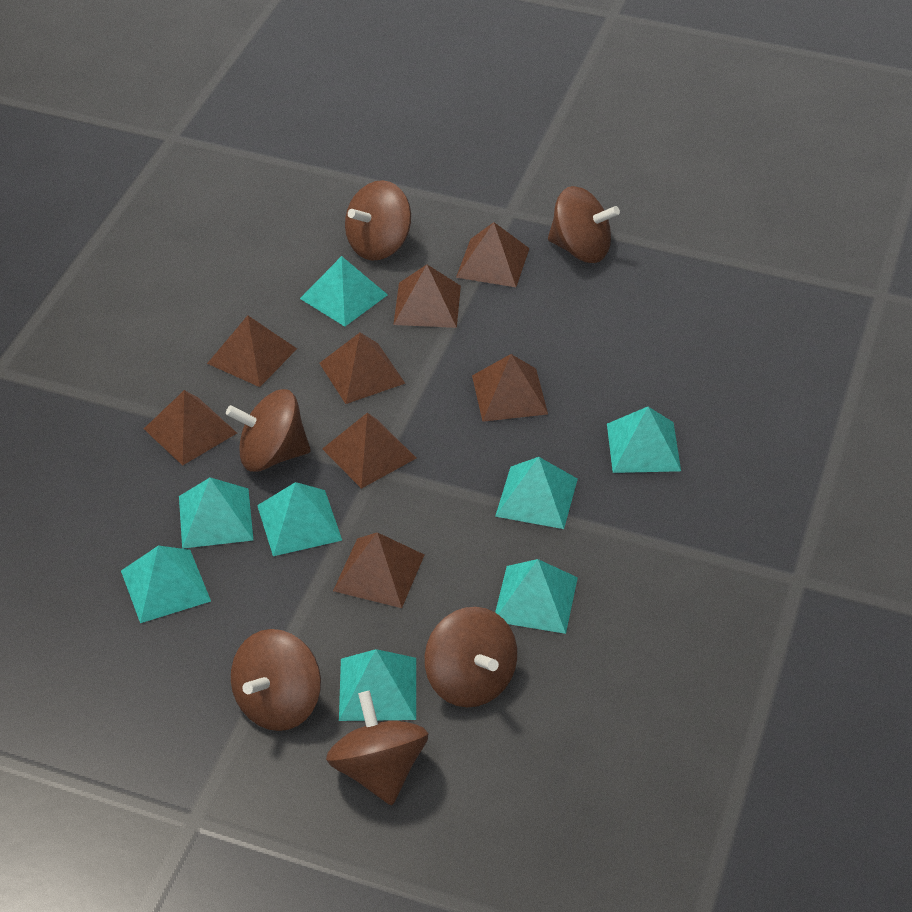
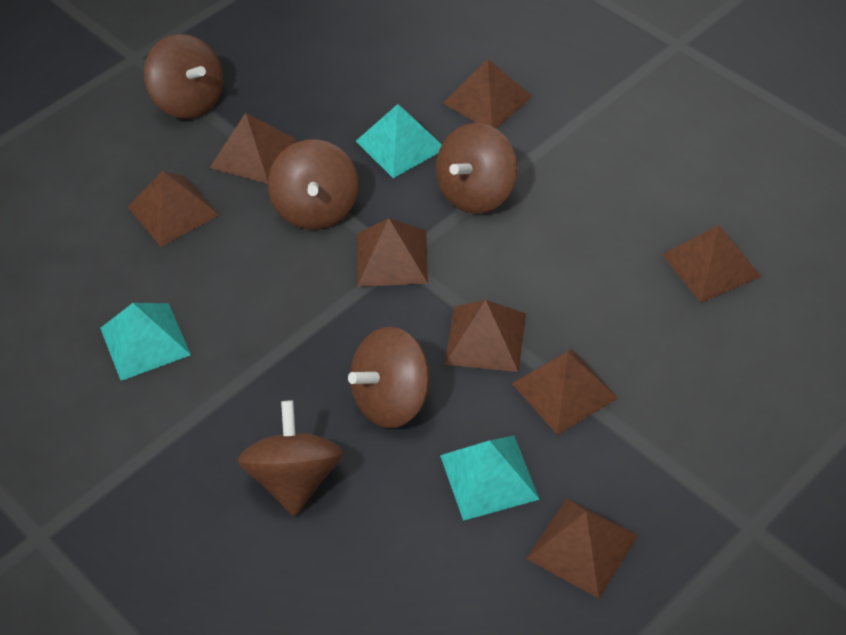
brown spinning top: [226,389,311,472] [231,629,321,731] [326,691,428,805] [345,180,411,261] [425,607,517,707] [548,186,620,263] = 6 -> [144,34,223,119] [238,401,343,517] [268,140,359,230] [348,327,430,428] [436,123,517,214] = 5
turquoise pyramid: [121,546,211,623] [179,478,254,549] [257,482,342,556] [300,256,388,326] [339,649,416,721] [495,457,578,529] [495,559,578,634] [607,407,681,473] = 8 -> [100,303,191,381] [356,104,442,178] [440,436,540,521] = 3

